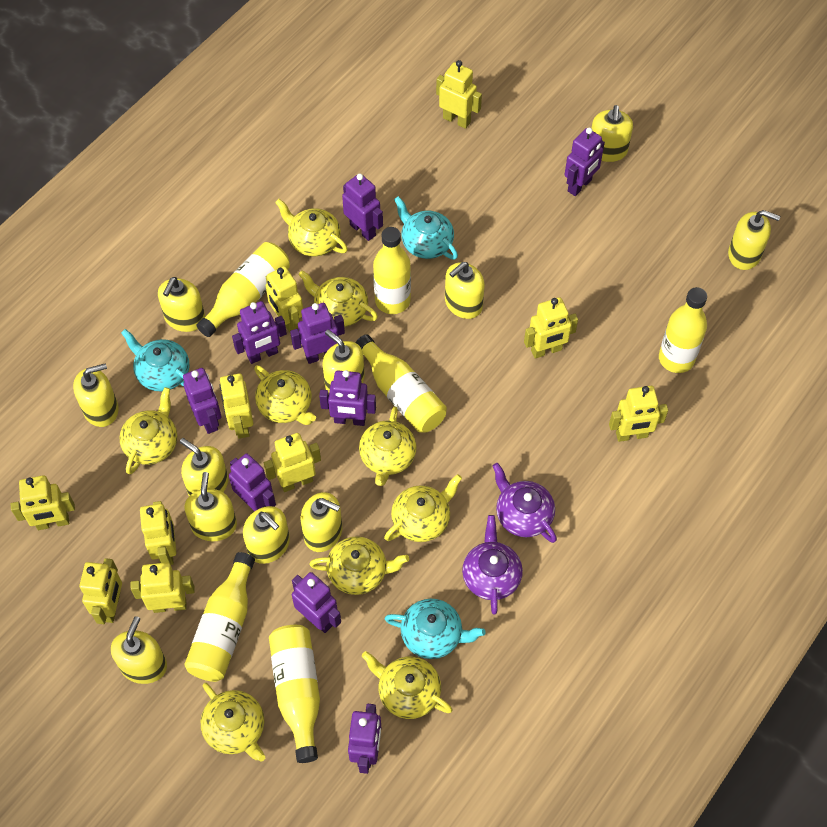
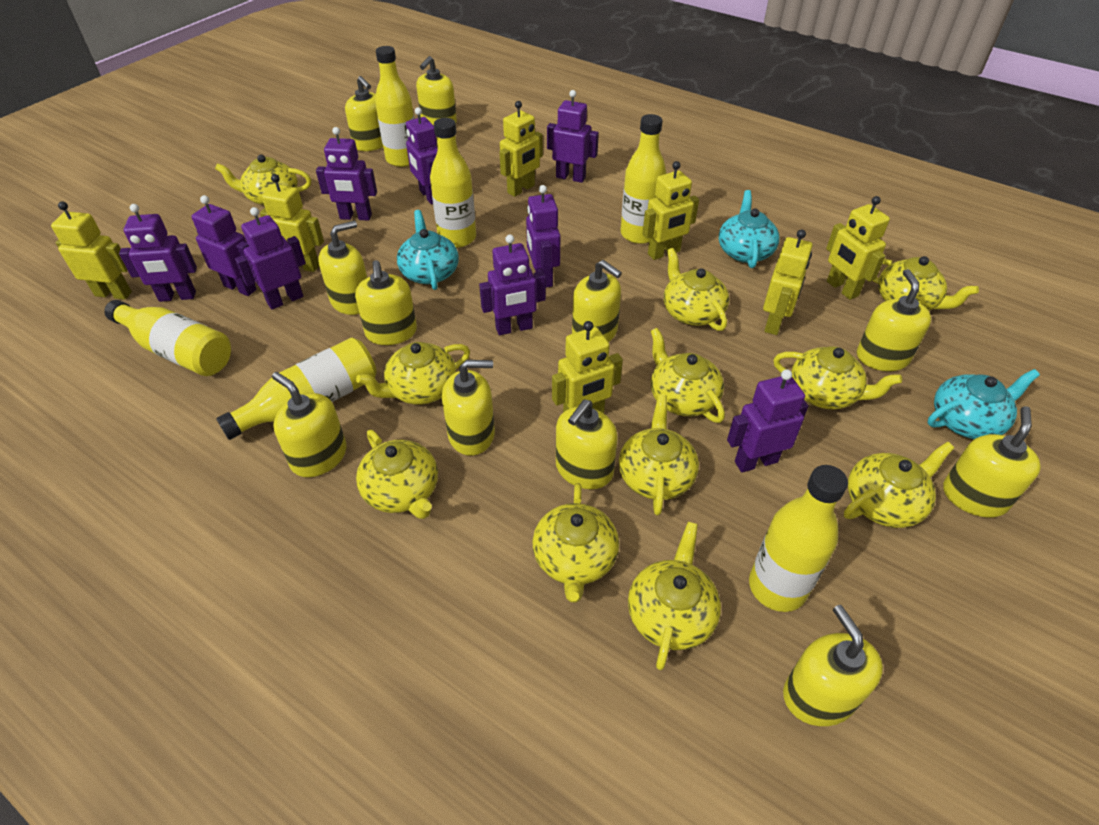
purple teapot: [462,515,523,615] [493,463,557,543] = 2 -> none = 0
yellow robot: [11,475,75,530] [79,558,122,624] [130,563,195,613] [140,501,176,565] [219,373,253,439] [264,433,321,492] [266,266,303,334] [436,60,482,129] [524,297,578,359] [609,386,668,442] = 10 -> [51,201,132,300] [260,174,324,272] [499,101,543,197] [552,321,623,413] [642,161,699,260] [763,229,812,335] [826,196,890,300] = 7
yellow teapot: [119,387,177,474] [201,683,265,762] [254,365,316,425] [275,199,348,257] [298,270,378,327] [310,536,409,595] [359,406,417,486] [362,651,453,719] [384,474,462,542] = 9 -> [215,155,311,205] [356,342,470,405] [356,430,438,519] [532,483,619,602] [619,394,699,516] [628,522,721,670] [650,328,725,423] [664,248,729,331] [773,346,902,409] [844,442,954,528] [873,256,979,311] = 11

